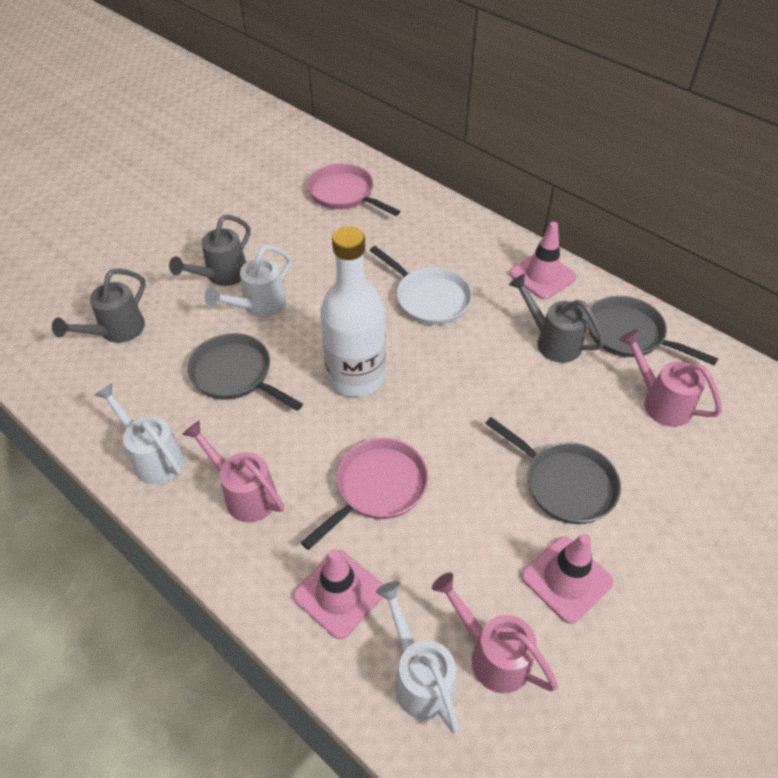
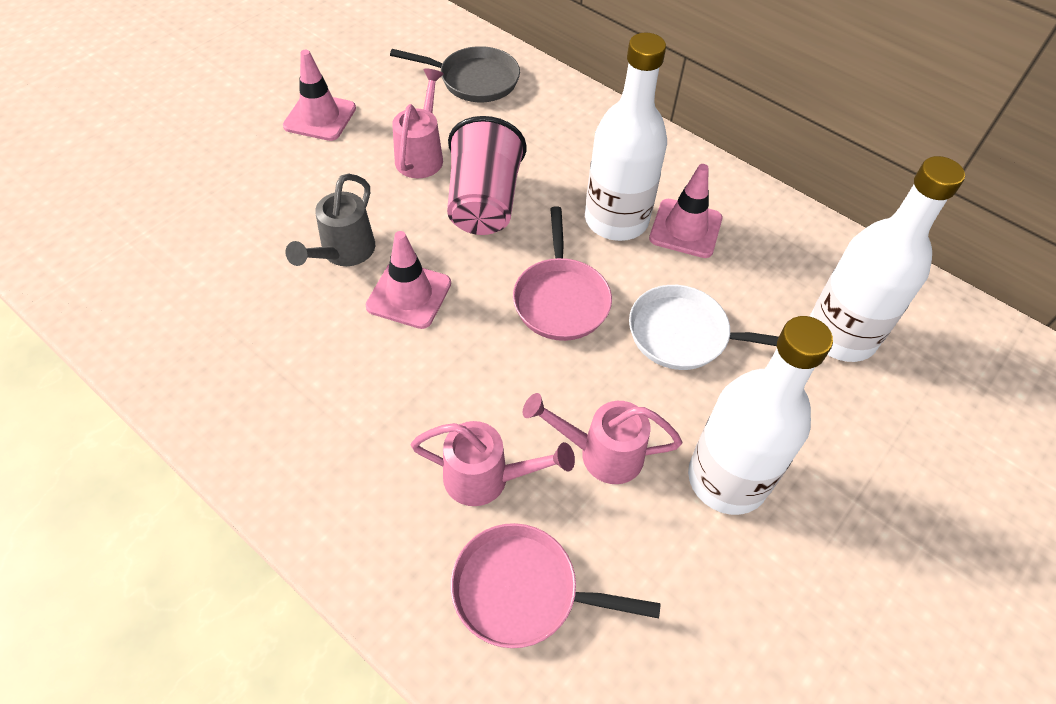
grey pan: [188,333,303,411] [485,417,621,524] [588,296,718,365] = 3 -> [390,46,520,102] = 1
grey watering can: [52,268,146,343] [169,215,251,286] [509,274,605,363] = 3 -> [285,173,375,266] = 1
pink cup: none = 0 -> [447,116,527,235] = 1
white bottle: [320,226,386,397] = 1 -> [585,32,667,241] [688,316,833,515] [809,156,965,362] = 3
white watering can: [94,383,185,484] [204,245,292,317] [376,581,459,733] = 3 -> none = 0

